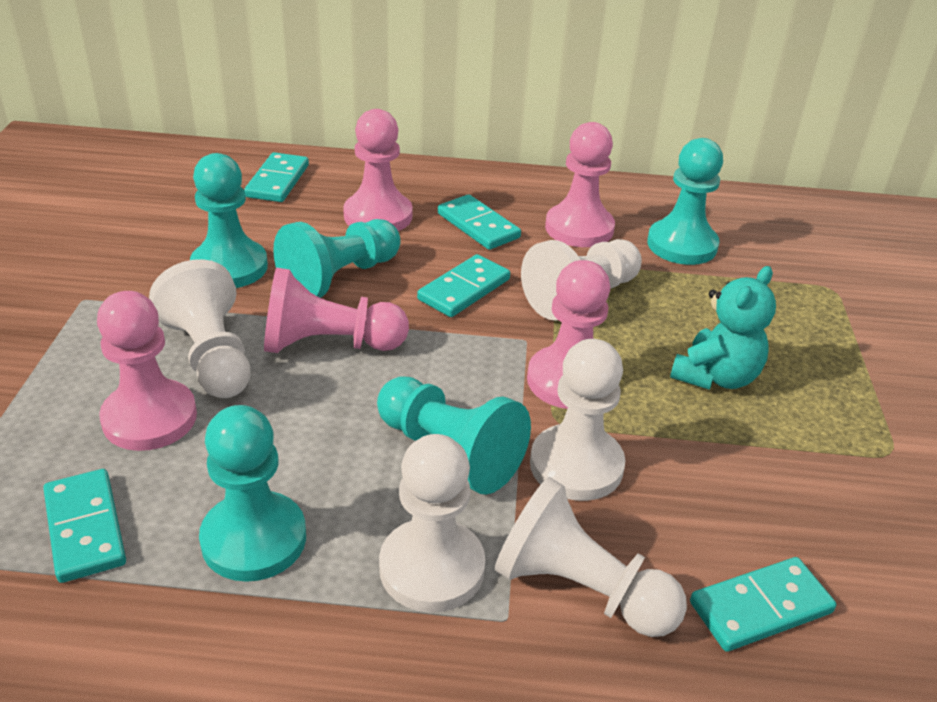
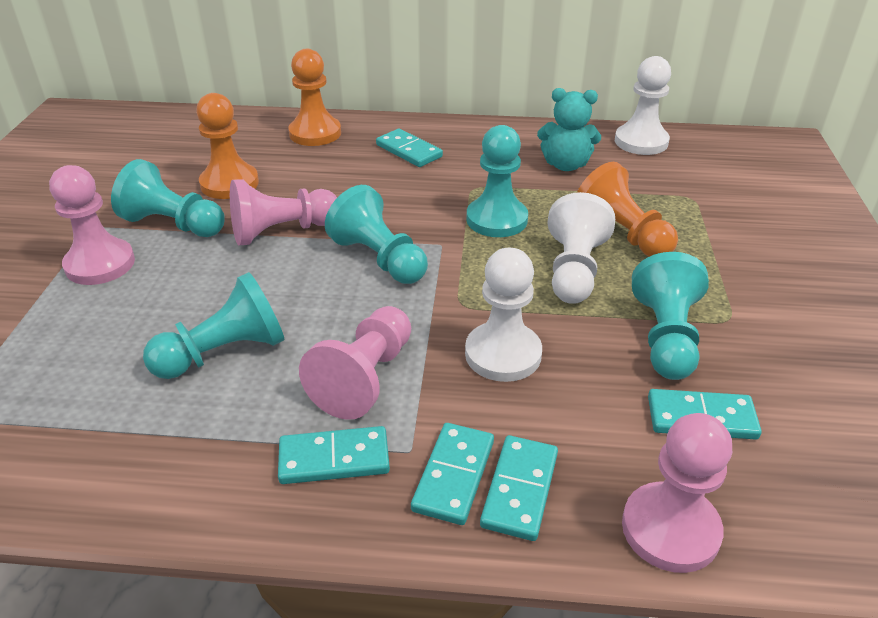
orange pawn: none = 0 -> [196,93,259,199] [288,49,341,146] [577,162,678,257] = 3
pink pawn: [97,291,197,451] [264,267,409,353] [343,109,413,231] [527,260,610,409] [545,122,615,247] = 5 -> [49,165,135,285] [230,179,337,245] [299,306,411,420] [622,413,732,573] = 4
white pawn: [149,259,251,398] [379,434,486,612] [495,477,687,637] [521,239,642,320] [530,339,625,501] = 5 -> [465,248,542,382] [547,192,615,304] [615,56,671,155] = 3

